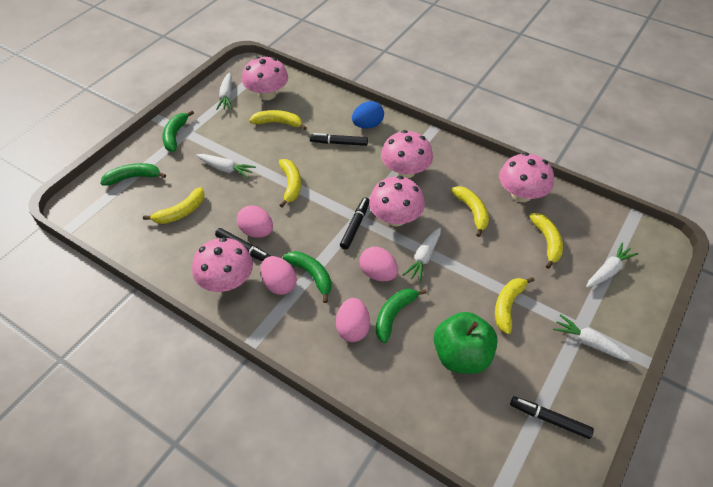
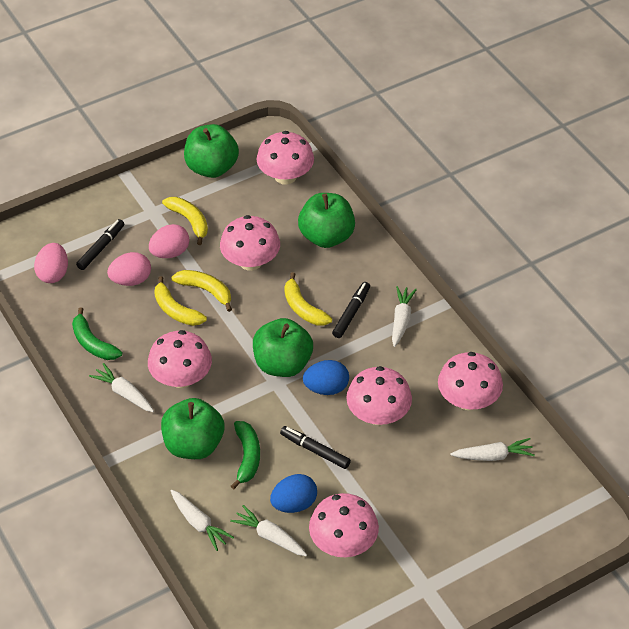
black marker: [215,228,270,262] [310,133,368,146] [340,197,369,249] [510,396,594,439] = 4 -> [76,219,124,270] [280,426,351,469] [332,282,370,338] = 3
blue egg: [352,101,384,129] = 1 -> [270,474,317,513] [303,360,349,395] = 2
green apple: [434,312,498,374] = 1 -> [161,398,224,459] [184,124,239,178] [253,318,313,377] [298,193,355,248] = 4
green banana: [100,163,166,186] [162,111,194,152] [283,251,332,303] [376,289,427,343] = 4 -> [72,307,122,360] [231,421,260,489] = 2
pink egg: [237,205,273,238] [261,256,297,295] [336,298,370,342] [359,247,398,281] = 4 -> [34,243,68,283] [107,252,151,286] [149,224,189,258] = 3
pink mushroom: [192,237,253,292] [242,57,288,100] [369,176,425,227] [381,130,433,178] [499,153,554,202] = 5 -> [148,330,212,388] [220,215,280,271] [256,131,314,185] [309,493,379,557] [346,366,412,425] [438,352,503,410] = 6
yellow banana: [143,187,205,224] [249,110,307,130] [279,159,301,207] [451,186,489,237] [495,277,535,334] [529,213,563,269] = 6 -> [154,276,207,326] [162,197,208,245] [171,270,232,312] [284,272,332,326] = 4

